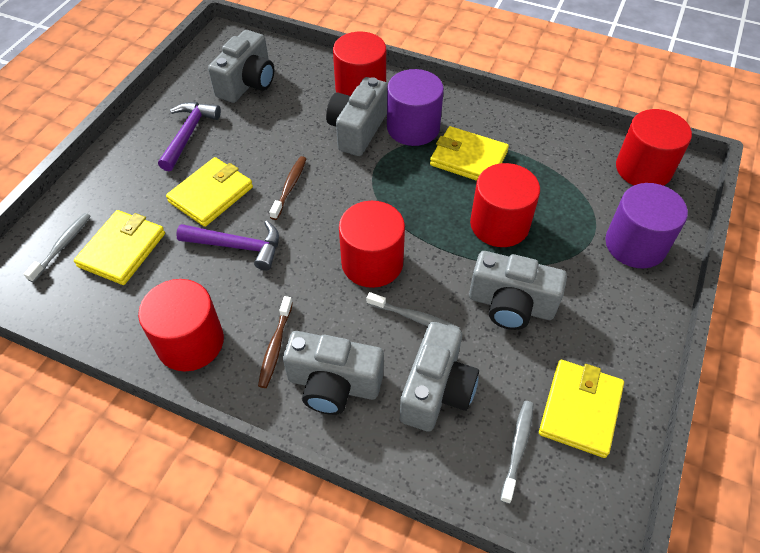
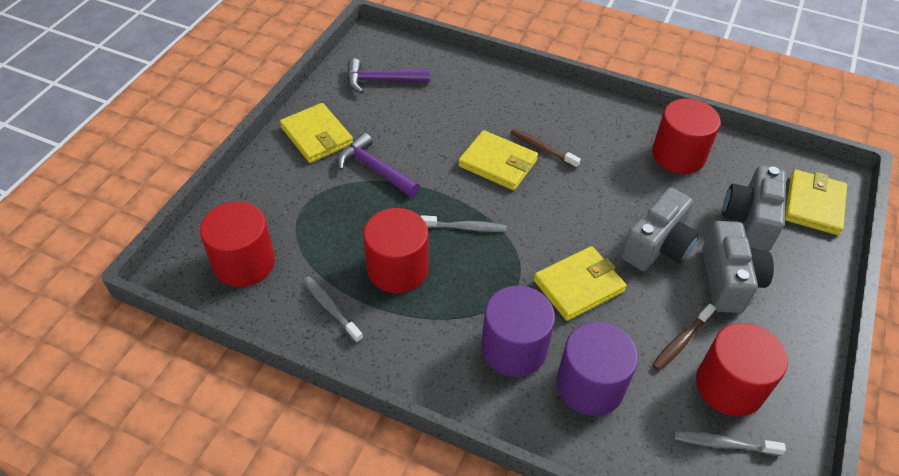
grey camera: [208,30,274,103] [283,331,384,415] [326,77,388,156] [400,322,479,432] [469,251,567,330] = 5 -> [621,187,699,271] [702,221,774,313] [722,165,786,251] = 3
red cylinder: [138,279,224,372] [333,32,386,96] [339,201,405,288] [470,163,540,247] [616,109,692,186] = 5 -> [200,201,275,287] [363,208,428,293] [652,99,721,174] [696,323,788,416] = 4

